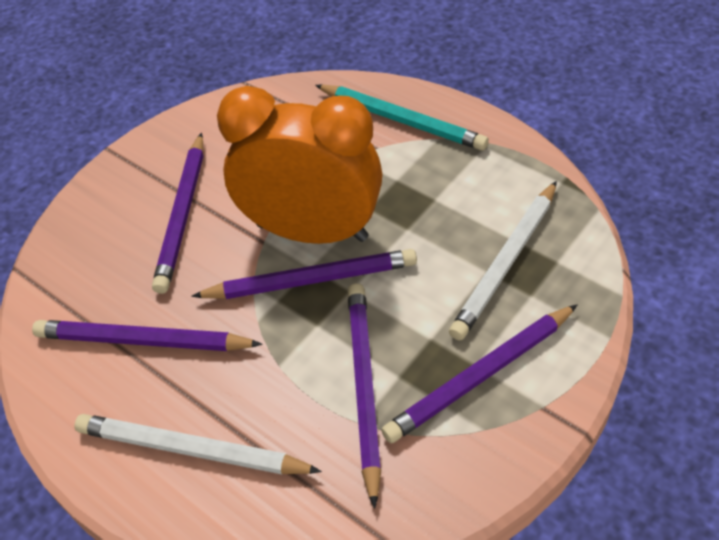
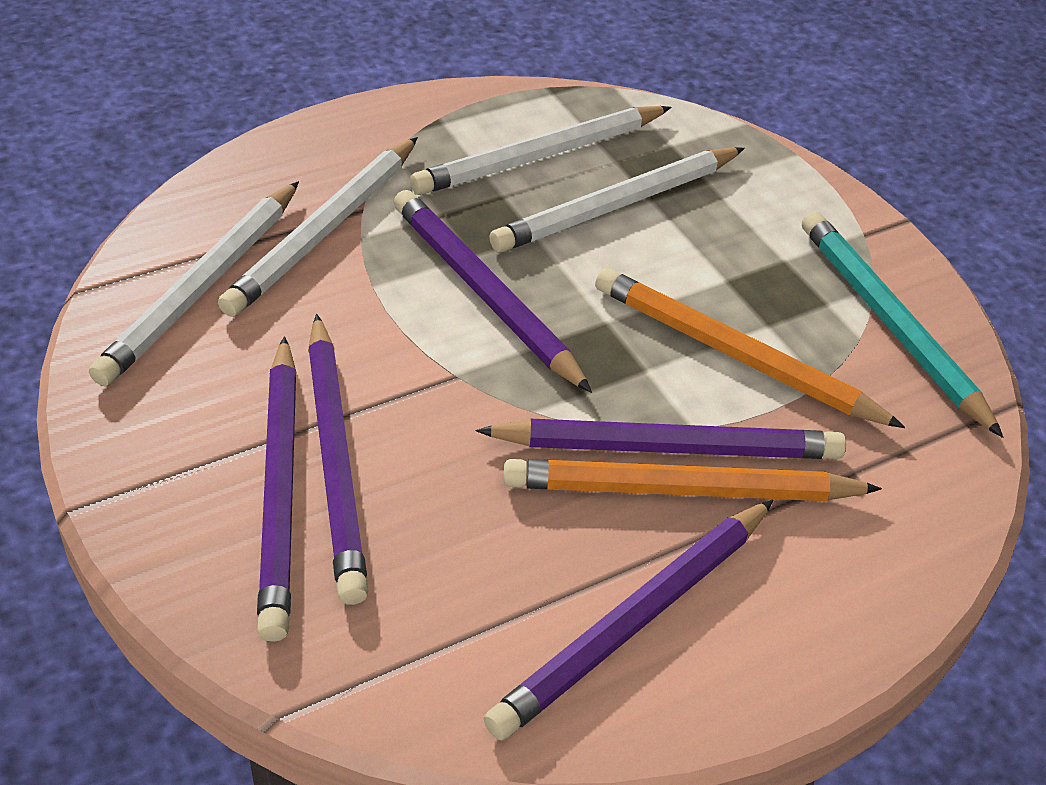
orange clock: [217,86,382,244] = 1 -> none = 0
orange pencil: none = 0 -> [503,459,882,501] [595,268,905,428] = 2
white pencil: [74,414,322,474] [449,181,557,340] = 2 -> [89,181,299,386] [218,137,418,317] [410,106,671,195] [489,147,745,253] = 4

